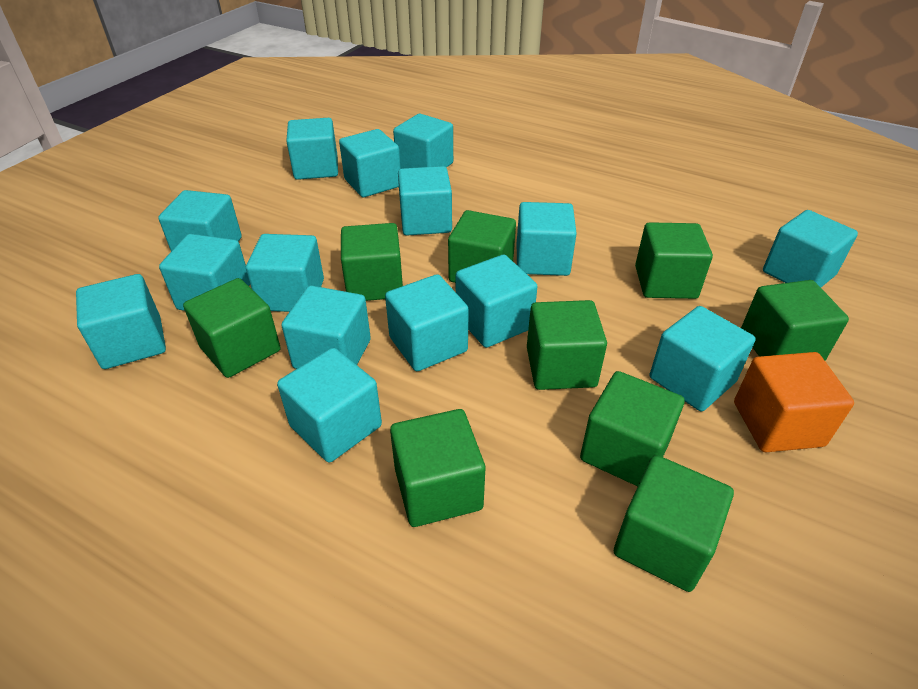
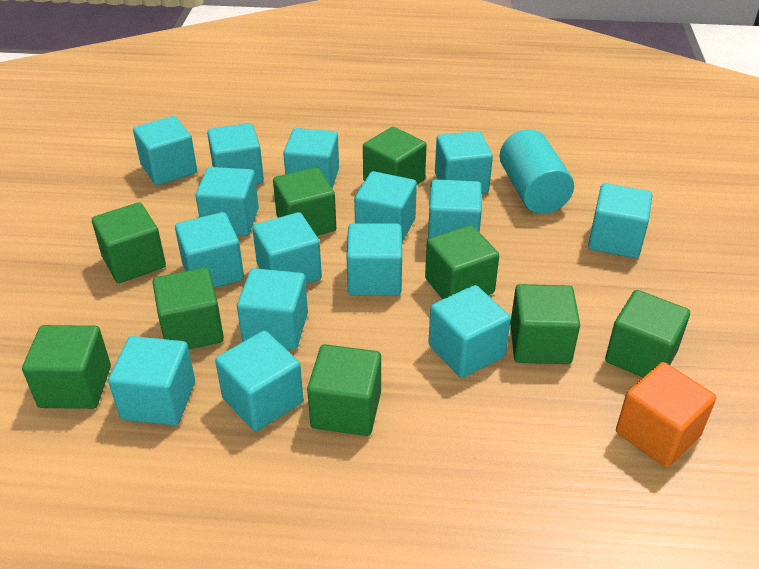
turquoise cylinder: none = 0 -> [500,129,574,214] = 1

